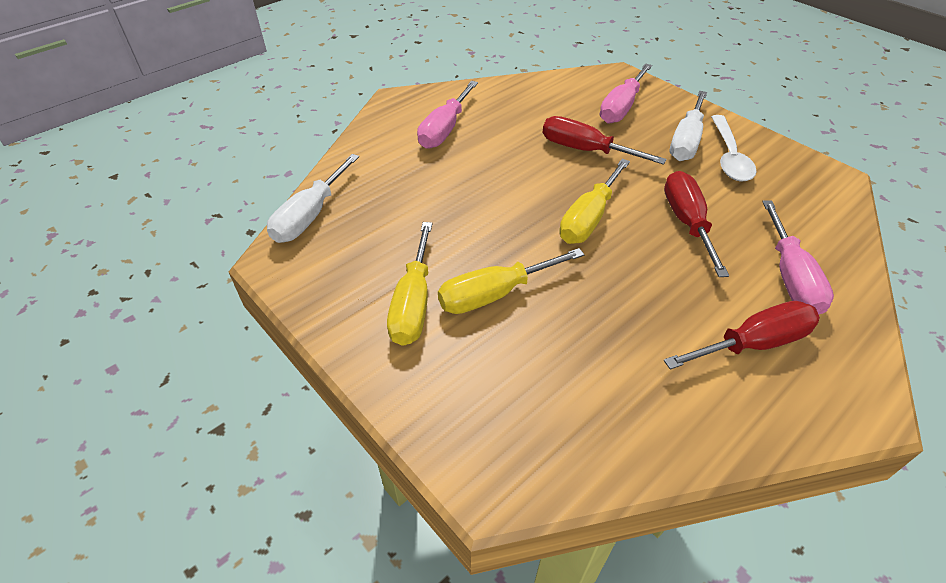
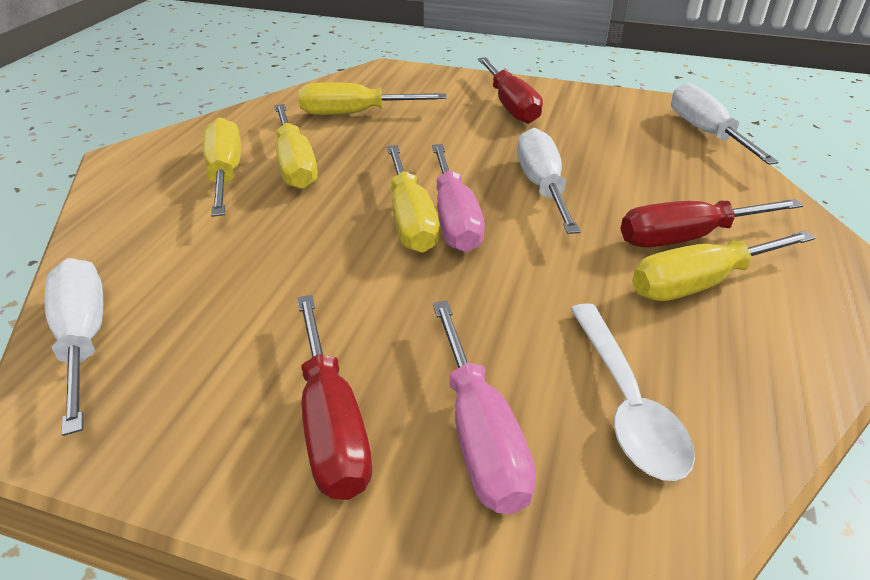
pink screwdriver: [417,81,478,149] [600,63,652,124] [762,200,834,314] = 3 -> [432,144,485,252] [433,301,536,514] = 2
white screwdriver: [267,154,359,243] [670,91,707,161] = 2 -> [45,258,103,436] [517,128,581,234] [671,83,779,165] = 3
yellow screwdriver: [387,222,432,346] [438,248,585,314] [559,159,630,244] = 3 -> [203,117,241,217] [274,104,318,189] [299,82,447,115] [387,145,440,253] [632,231,815,301] = 5

